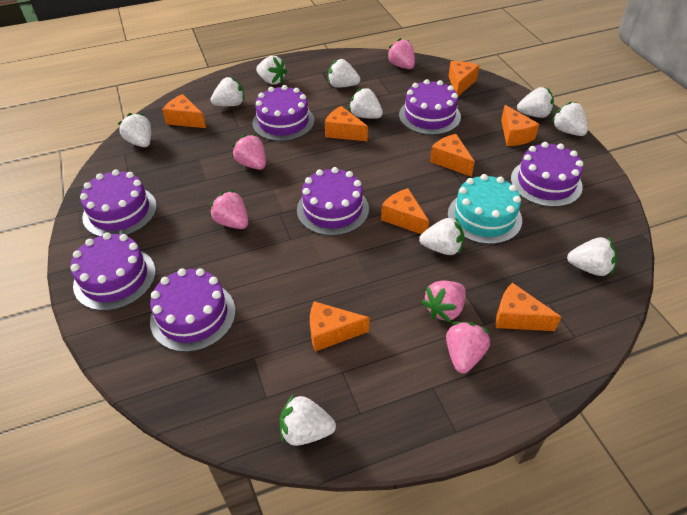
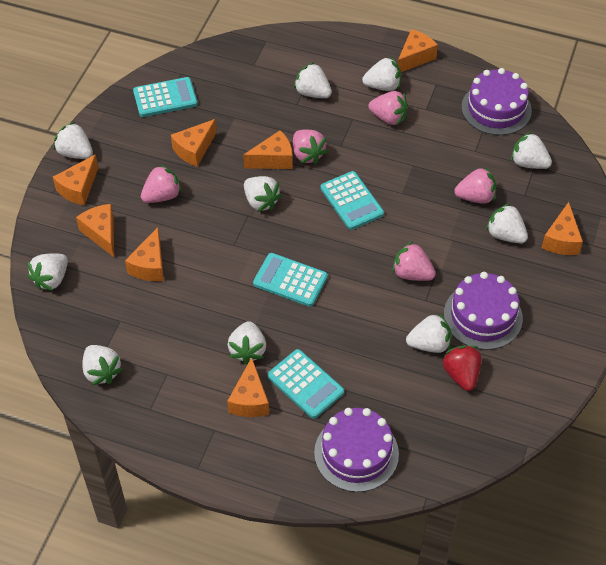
purple cake: [71,232,156,311] [80,169,157,236] [150,268,236,352] [252,85,314,141] [297,167,369,236] [399,79,461,135] [511,142,583,207] = 7 -> [314,408,399,492] [444,272,523,350] [461,68,532,135] = 3
red strawberry: none = 0 -> [442,345,481,391] = 1
turquoise cake: [448,174,522,244] = 1 -> none = 0
turquoise calculator: none = 0 -> [133,77,198,117] [253,253,328,307] [267,349,344,419] [321,171,384,230] = 4

